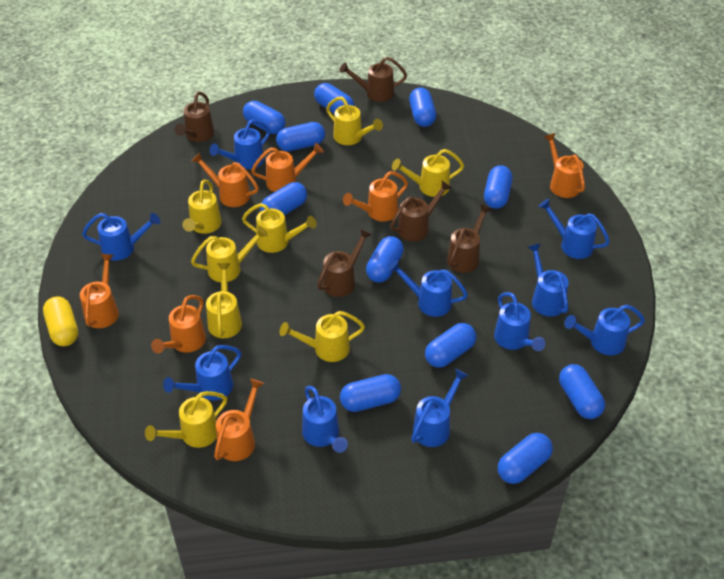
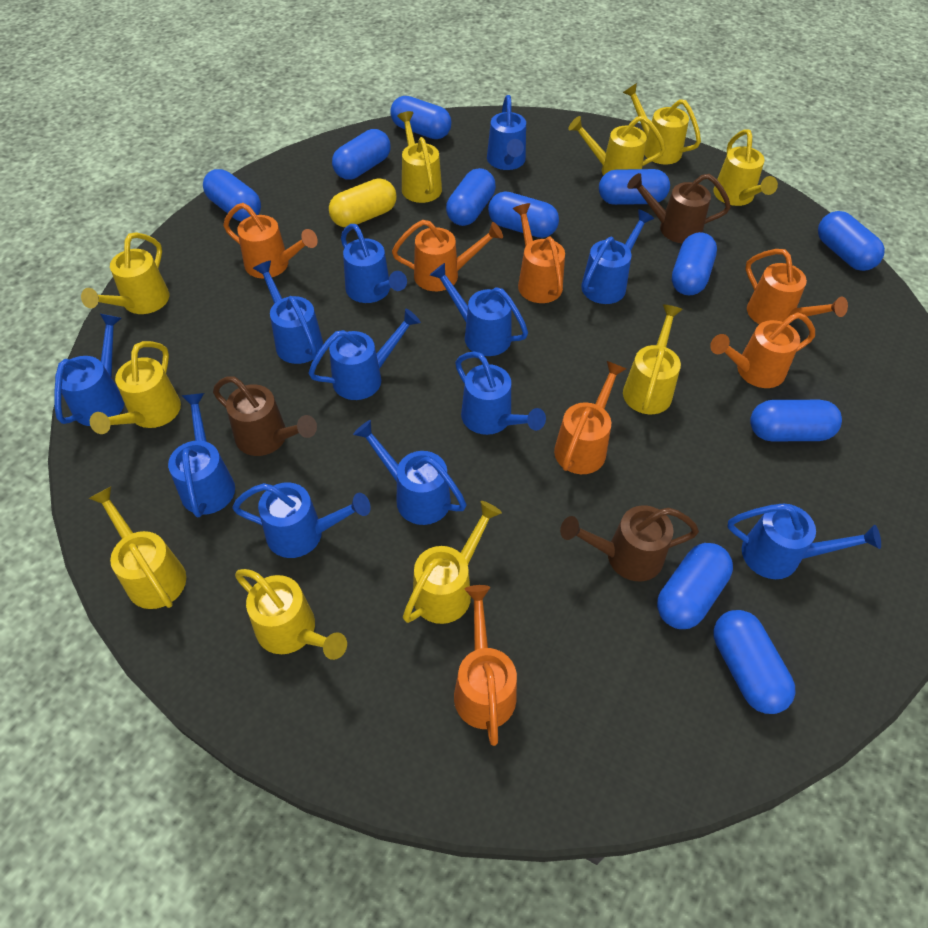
blue watering can: [82,213,160,261] [163,345,241,400] [209,120,270,169] [302,386,348,453] [388,260,468,317] [411,369,469,447] [494,292,545,351] [528,243,569,316] [539,199,610,259] [564,304,645,355] = 10 -> [54,314,124,426] [168,393,235,517] [232,482,371,558] [253,261,323,364] [308,309,421,400] [341,224,407,303] [353,420,466,525] [430,263,528,356] [455,352,546,435] [487,95,526,170] [581,209,654,304] [727,504,881,579] = 12
brown watering can: [174,92,214,142] [317,228,372,297] [339,57,407,102] [390,181,452,242] [447,204,492,273] = 5 -> [213,376,317,456] [560,505,699,581] [627,173,731,243] = 3
yellow watering can: [145,391,227,448] [182,179,222,234] [191,226,268,282] [206,263,242,338] [242,203,317,253] [279,311,365,362] [326,97,383,145] [392,149,464,197] = 8 -> [81,232,169,314] [88,486,186,609] [90,341,181,434] [235,569,347,660] [397,111,442,203] [403,501,502,624] [568,116,666,176] [623,83,701,164] [623,305,683,414] [713,129,778,206] = 10

